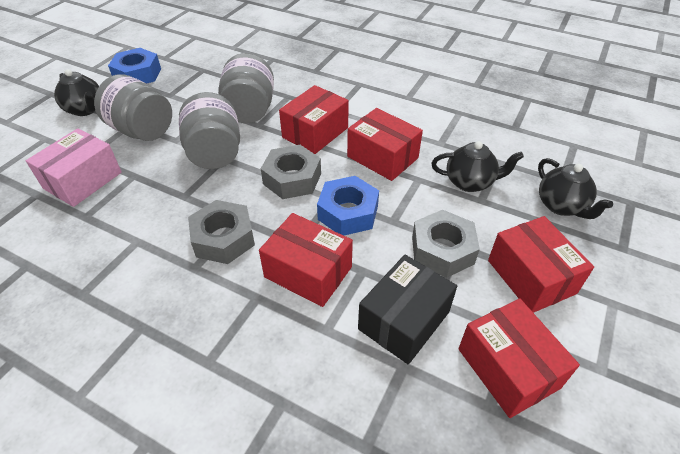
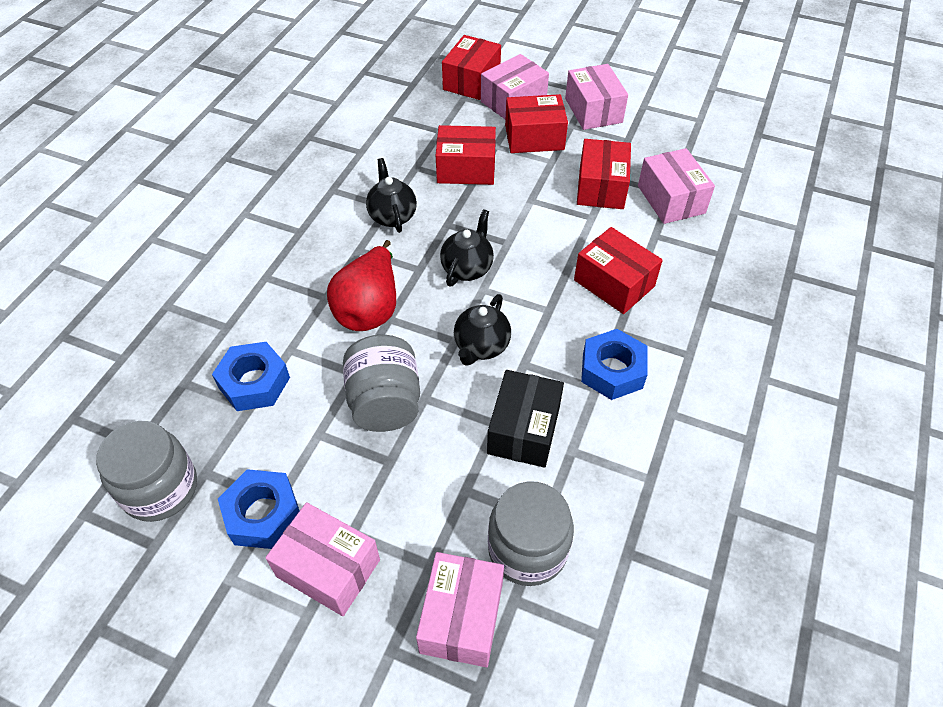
blue nut: [108,48,161,84] [317,176,379,236] = 2 -> [212,342,290,411] [218,469,300,549] [581,329,648,400] = 3
grey nut: [188,200,255,264] [261,145,321,199] [412,210,480,278] = 3 -> none = 0
pink box: [26,128,122,207] = 1 -> [266,502,380,616] [416,552,504,667] [481,54,549,120] [565,64,628,130] [638,148,715,224] = 5
red pear: none = 0 -> [327,240,396,331] = 1

